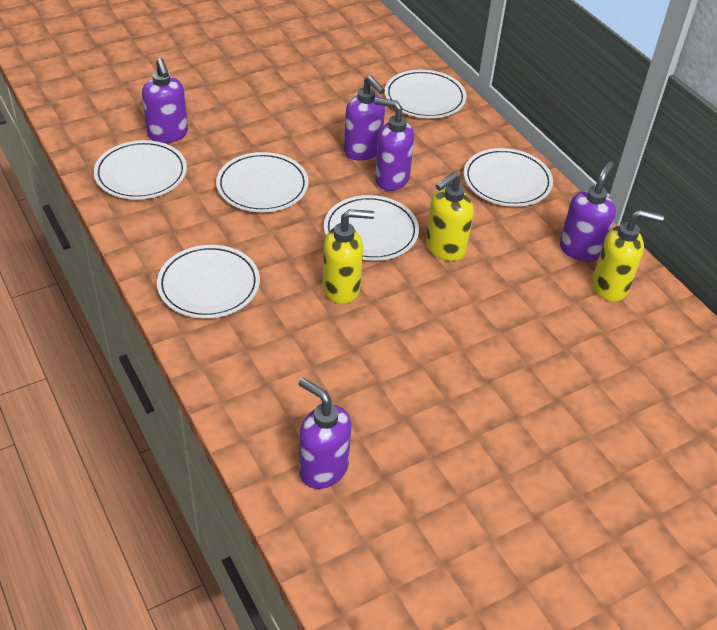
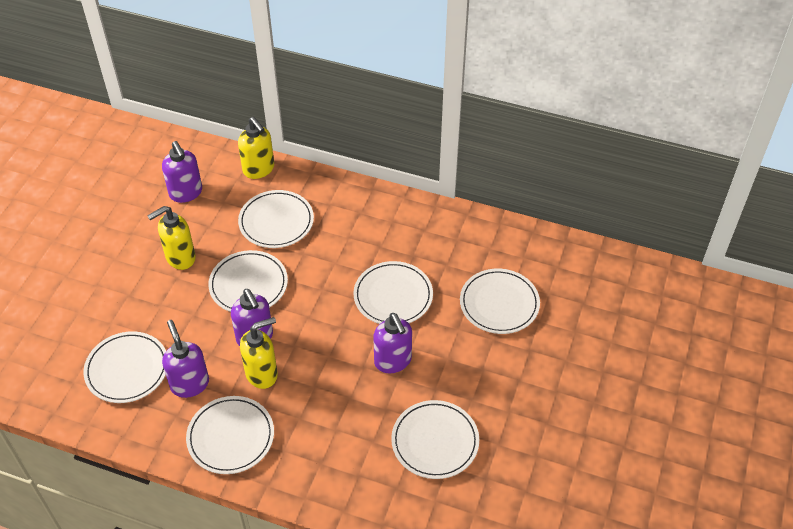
purple soap dispenser: [142,58,188,143] [299,378,352,489] [344,75,385,161] [374,97,414,191] [560,161,616,262] = 5 -> [162,141,202,203] [162,320,209,398] [231,289,273,346] [373,313,412,373] = 4
white plate: [94,140,187,200] [157,245,260,319] [216,152,309,212] [324,195,419,261] [385,70,466,118] [464,148,553,207] = 6 -> [84,331,166,403] [186,396,274,474] [208,250,288,312] [238,190,314,248] [353,261,433,324] [391,400,479,479] [460,269,540,334] = 7

